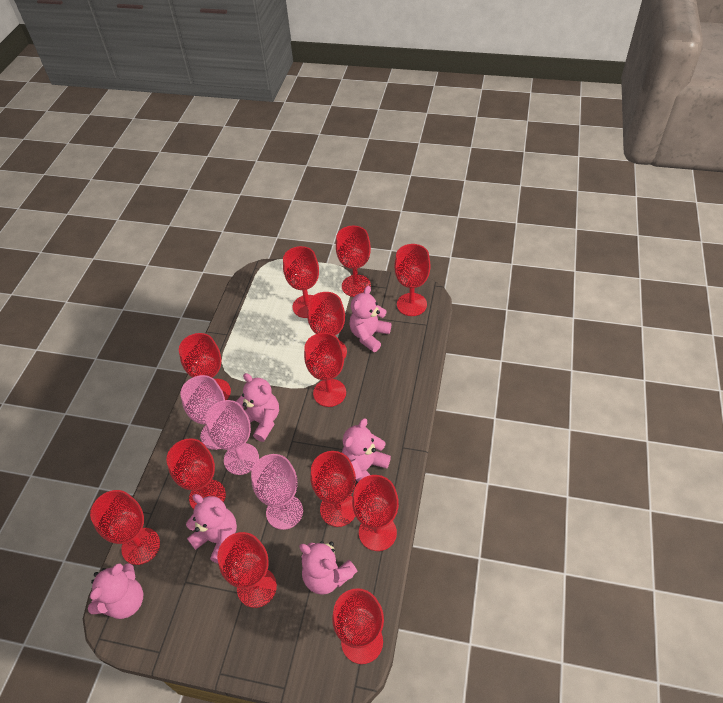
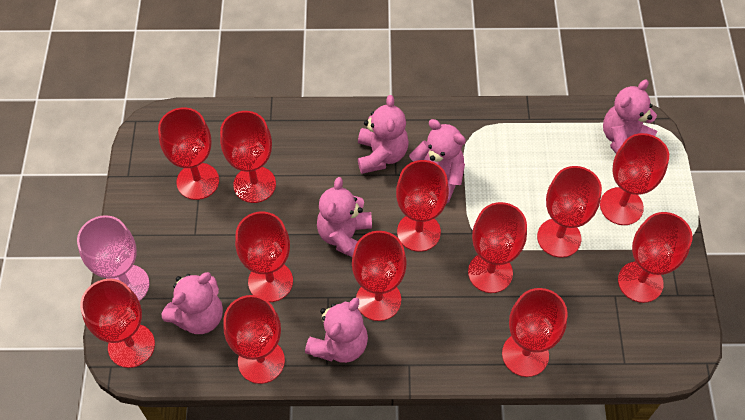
pink goblet: [181,375,225,450] [205,400,259,475] [251,454,303,530] = 3 -> [77,215,149,301] = 1

